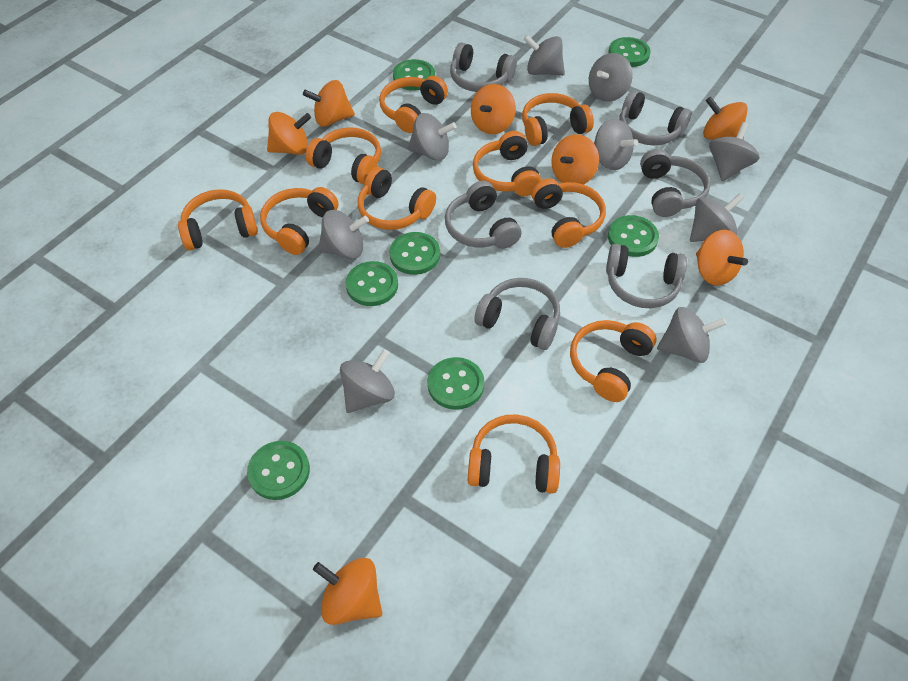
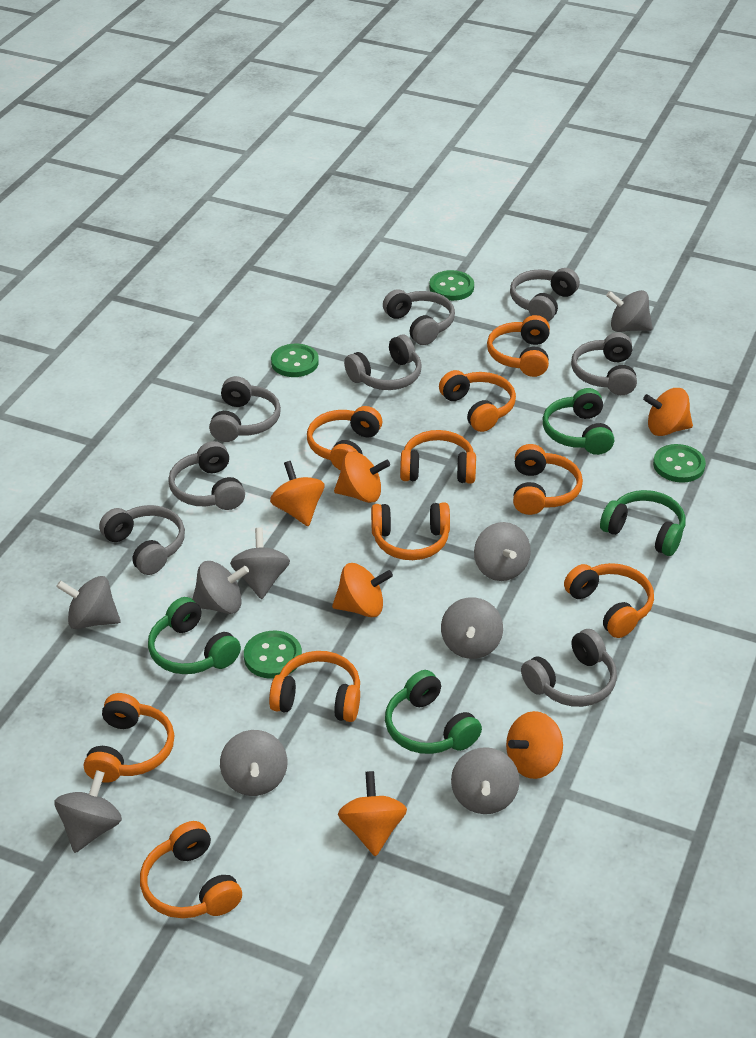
green button: [247,441,310,500] [346,261,398,306] [389,232,440,275] [393,59,435,91] [427,357,484,410] [608,37,650,67] [608,215,659,257] = 7 -> [244,631,302,679] [271,344,319,377] [429,270,474,301] [653,444,706,483] = 4
green headphones: none = 0 -> [148,597,241,674] [385,670,482,754] [543,388,614,455] [600,490,685,556] = 4
grey headphones: [445,181,522,249] [450,42,517,92] [475,278,560,350] [606,244,687,308] [619,90,692,145] [640,149,710,217] = 6 -> [99,505,185,575] [168,441,245,510] [209,376,281,442] [344,335,422,390] [383,289,455,345] [510,268,580,321] [521,629,617,707] [571,332,637,395] = 8
orange spinning top: [267,112,311,155] [303,80,355,127] [313,558,382,625] [471,84,516,134] [551,134,599,184] [696,230,748,286] [703,97,748,140] = 7 -> [270,461,324,526] [332,563,393,617] [334,452,390,503] [338,771,407,856] [506,711,563,779] [643,388,693,436] = 6

